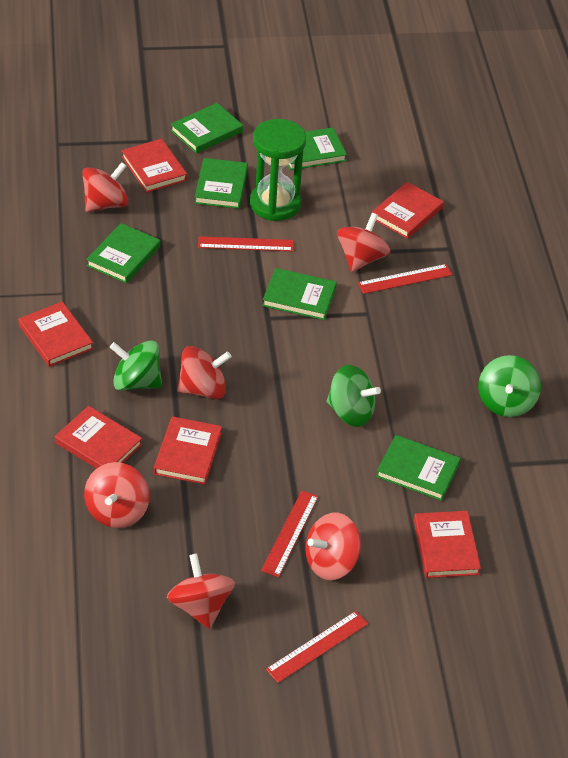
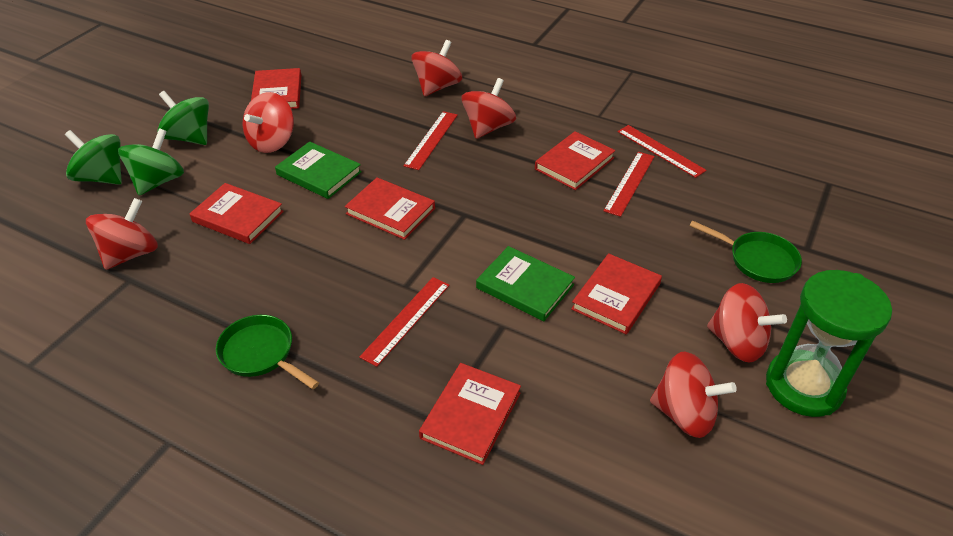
green book: [86,223,160,283] [170,103,243,153] [195,158,248,209] [262,268,337,320] [288,127,347,170] [376,435,461,501] = 6 -> [275,142,362,199] [476,246,575,321] = 2
green pan: none = 0 -> [216,315,319,389] [689,220,802,283] = 2

